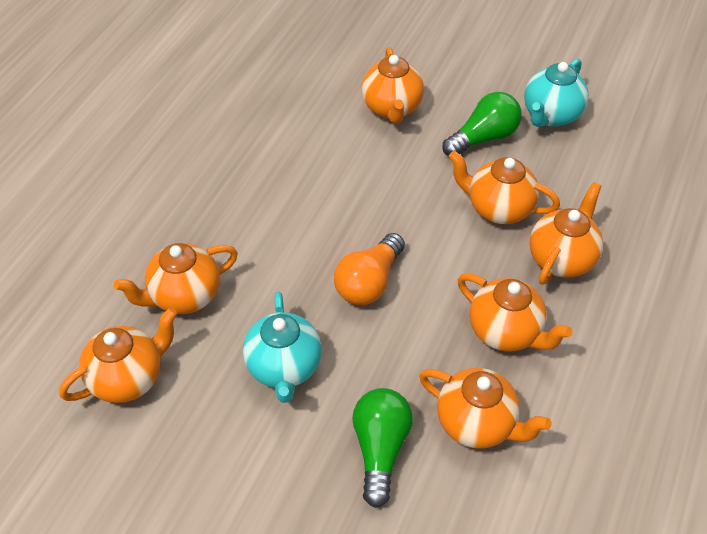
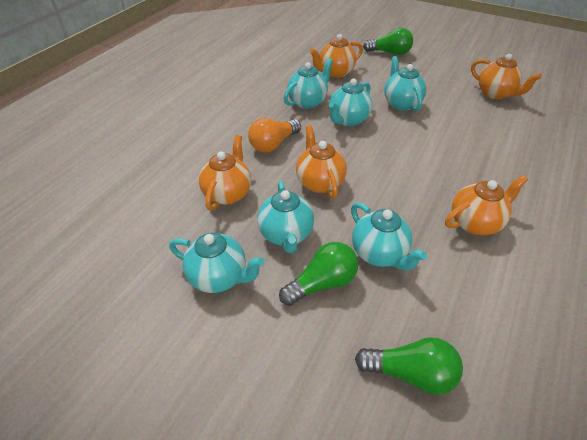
green light bulb: [352,388,413,508] [442,92,522,156] = 2 -> [279,242,358,306] [355,337,463,395] [363,28,413,55] = 3
orange teapot: [59,307,177,403] [114,243,238,314] [361,47,424,124] [419,368,552,448] [449,151,560,224] [458,273,572,352] [530,182,603,285] = 7 -> [199,135,251,211] [296,125,347,198] [310,34,363,78] [445,175,528,235] [471,54,542,99] = 5
turquoise teapot: [243,292,321,403] [524,58,589,127] = 2 -> [169,233,264,293] [257,181,314,253] [283,58,333,109] [329,78,372,126] [351,202,427,270] [384,56,426,111] = 6

